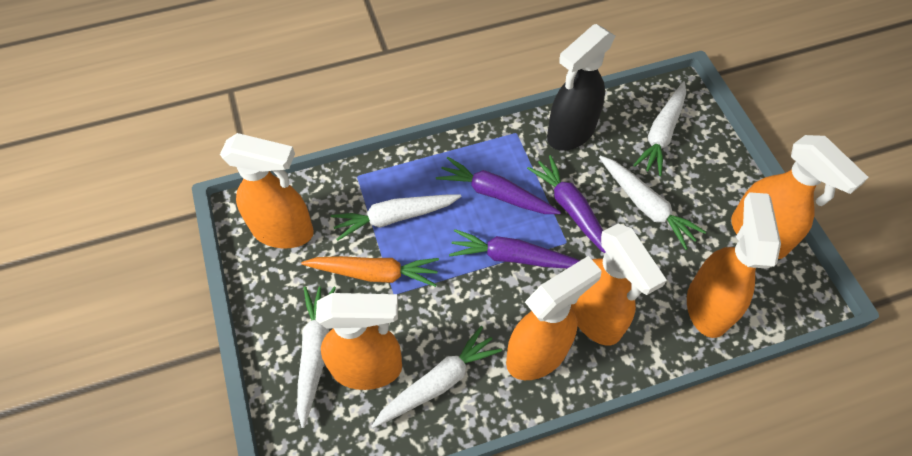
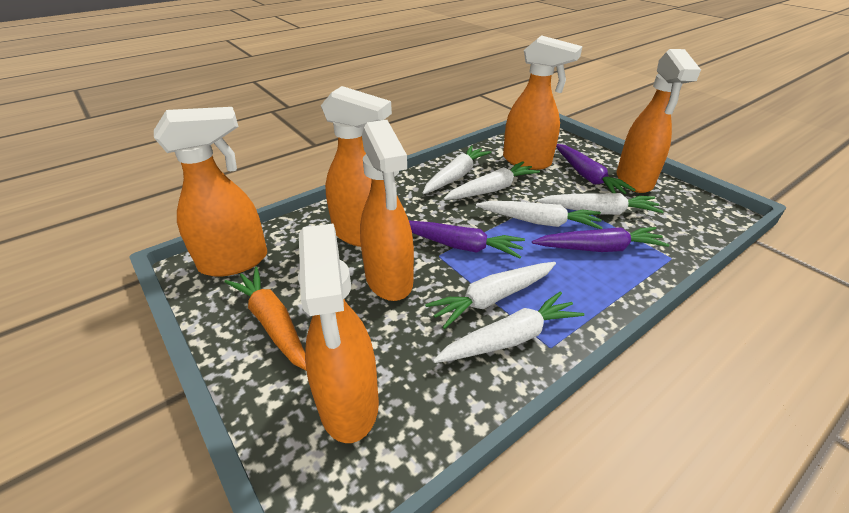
black spray bottle: [547,24,615,151] = 1 -> none = 0
white carrot: [297,286,336,428] [331,194,461,241] [372,326,502,428] [599,155,706,250] [633,81,686,176] = 5 -> [423,146,491,194] [425,262,556,329] [433,291,584,363] [444,161,540,200] [476,201,603,229] [537,193,664,215] = 6

